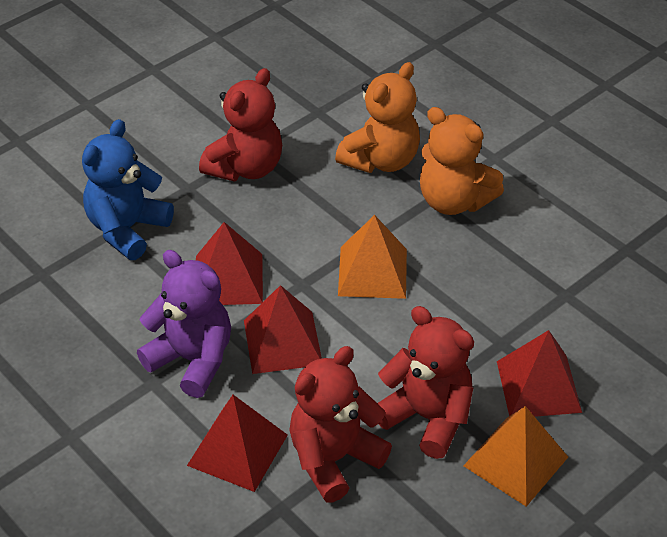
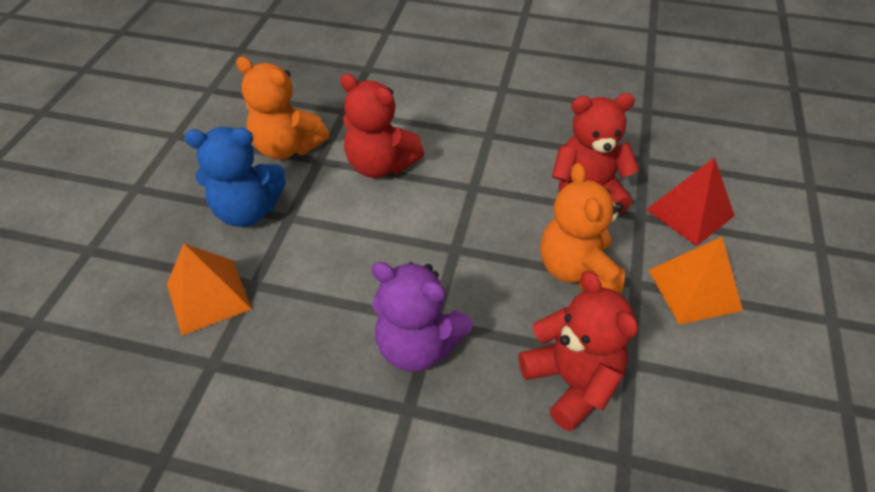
red pyramid: [187,395,288,492] [196,222,263,305] [244,285,322,374] [497,330,582,417] = 4 -> [646,157,735,246] = 1

